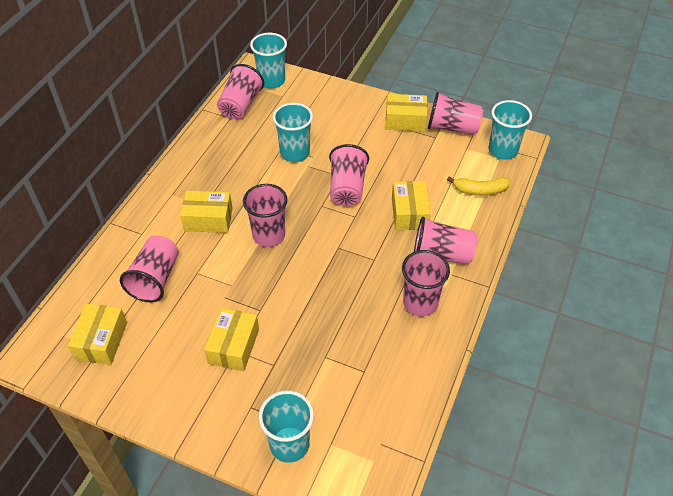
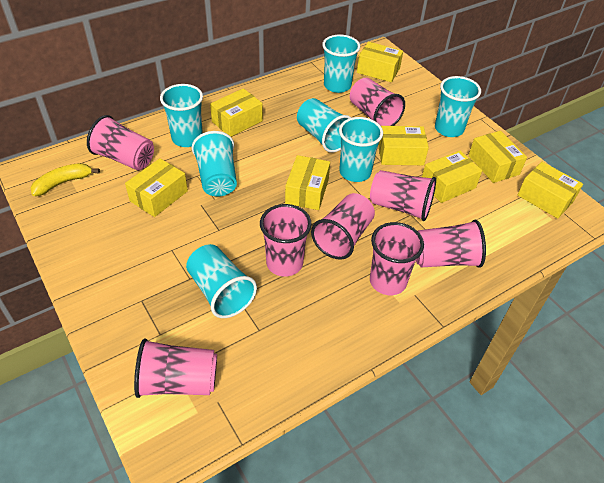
pink cup: [120,236,179,302] [217,64,264,119] [243,184,288,247] [329,144,369,206] [402,250,450,316] [414,216,477,264] [428,92,483,135] = 7 -> [87,115,154,170] [134,339,217,398] [260,204,312,277] [311,193,375,260] [350,78,405,126] [370,170,436,221] [370,222,424,295] [416,220,486,268] = 8
turquoise cup: [250,33,287,89] [259,390,314,463] [273,103,313,162] [488,100,532,160] = 4 -> [160,84,203,147] [186,244,257,318] [192,131,237,197] [297,98,351,153] [322,34,360,93] [339,117,383,182] [435,76,481,137] = 7
yellow box: [68,304,127,365] [180,191,233,233] [204,308,259,371] [386,94,427,132] [392,181,431,230] = 5 -> [125,158,188,217] [210,88,263,137] [285,155,330,210] [357,42,403,82] [378,126,429,165] [422,151,482,203] [468,131,527,183] [518,162,583,219] = 8

